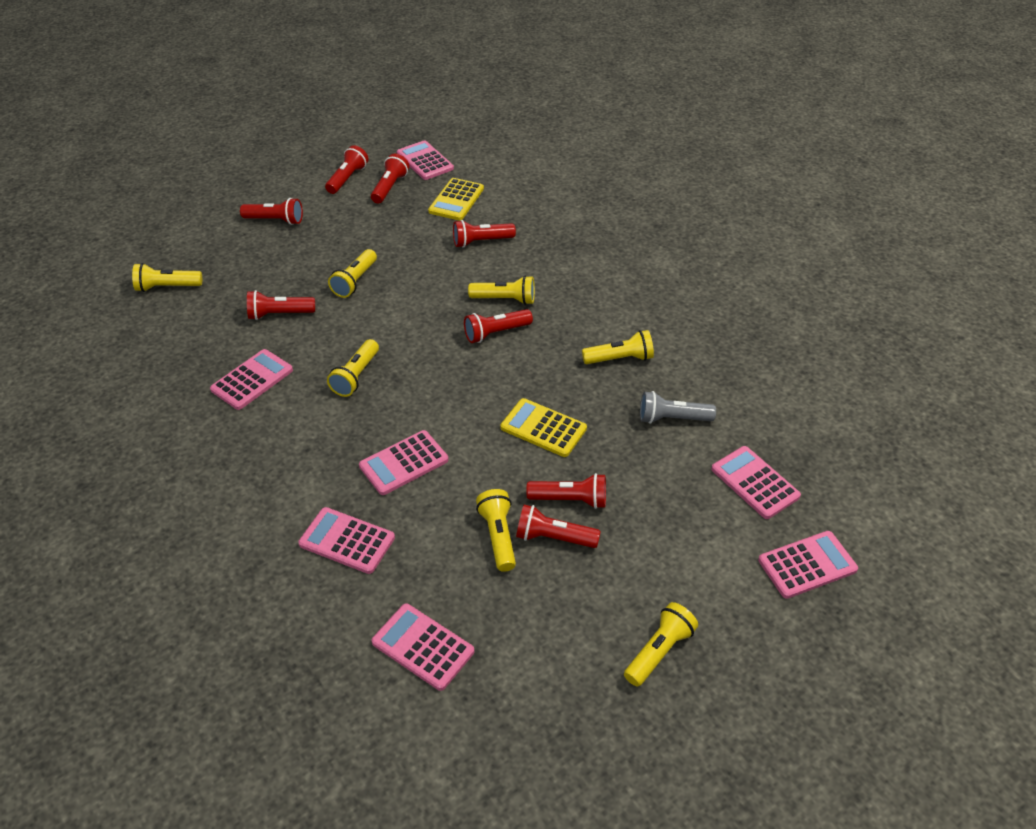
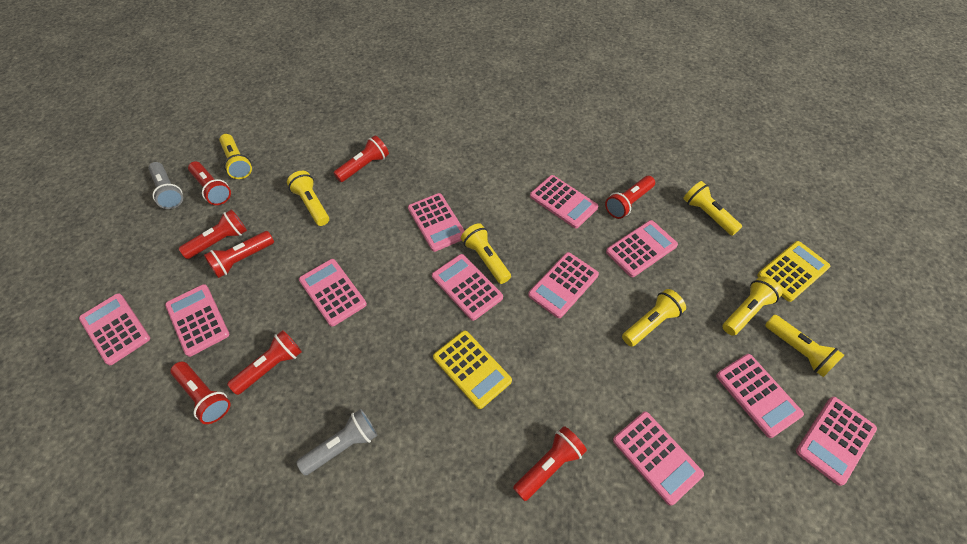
grey flashlight: [640,391,716,424] = 1 -> [148,162,183,209] [296,409,377,475] = 2
pink calculator: [210,349,293,410] [298,507,395,574] [359,430,449,495] [371,603,474,691] [397,140,454,180] [711,446,801,519] [758,531,858,599] = 7 -> [79,293,150,365] [165,284,229,357] [299,259,367,327] [408,193,465,252] [432,254,503,321] [528,252,599,318] [530,175,598,228] [606,220,678,277] [613,412,704,506] [716,354,804,438] [796,397,877,486] = 11

